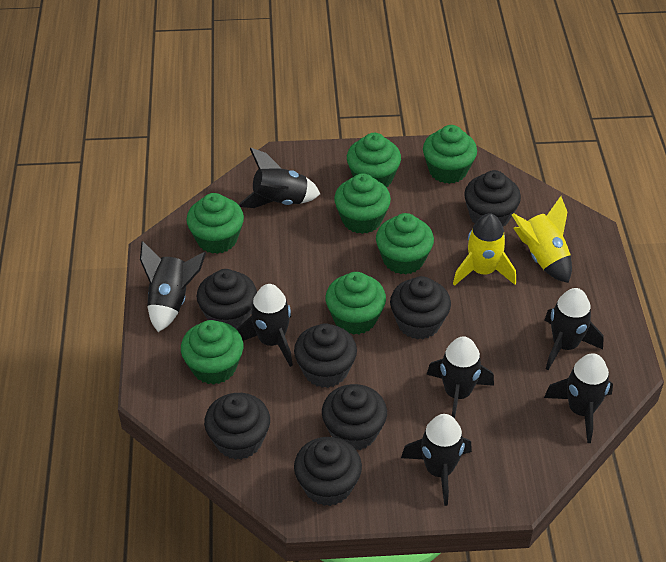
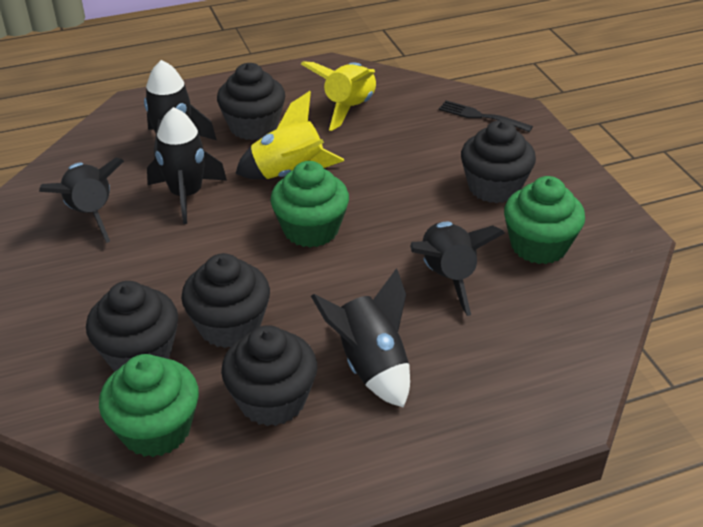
black cupcake: [196,269,257,329] [204,393,270,460] [294,323,357,388] [294,437,362,506] [322,384,387,450] [390,276,451,340] [464,170,521,227] = 7 -> [86,281,178,371] [181,253,270,348] [217,63,285,140] [221,325,317,426] [461,120,536,203] = 5
black fork: none = 0 -> [439,100,533,132] = 1
black rocket: [140,241,206,332] [236,284,293,367] [238,148,320,208] [401,414,472,506] [427,336,494,419] [544,353,613,443] [545,288,604,370] = 7 -> [39,158,124,243] [144,60,217,158] [147,107,227,224] [311,268,410,408] [410,221,505,316] = 5
green cupcake: [181,320,243,385] [186,193,244,254] [325,272,386,335] [334,173,391,234] [347,133,401,187] [376,213,434,275] [423,125,477,184] = 7 -> [99,354,199,457] [270,161,349,247] [504,176,585,264] = 3

